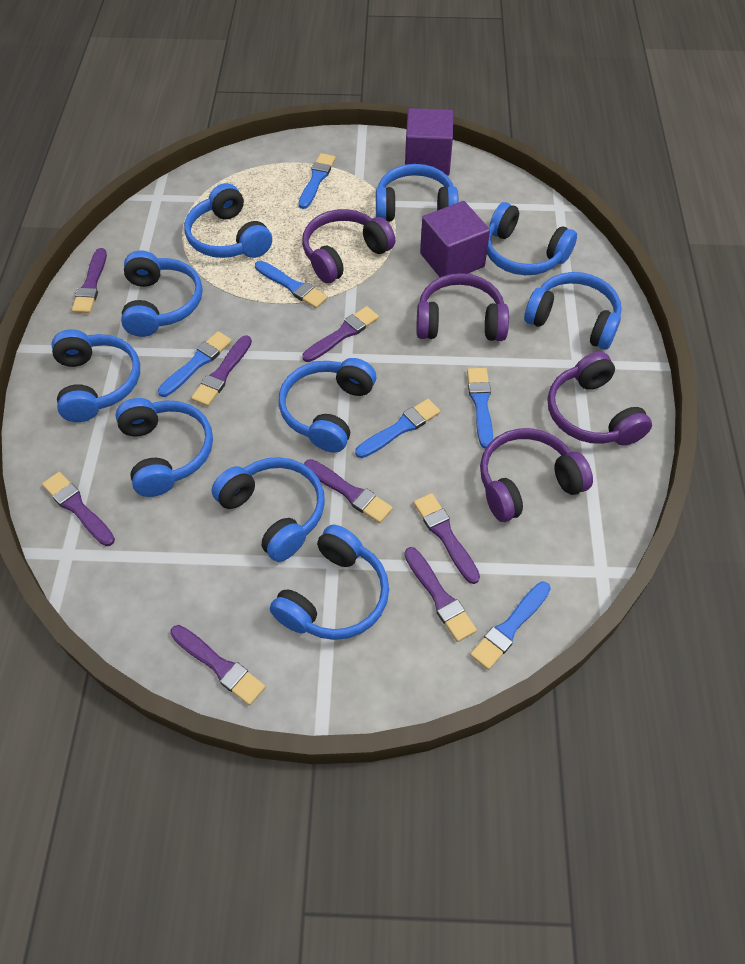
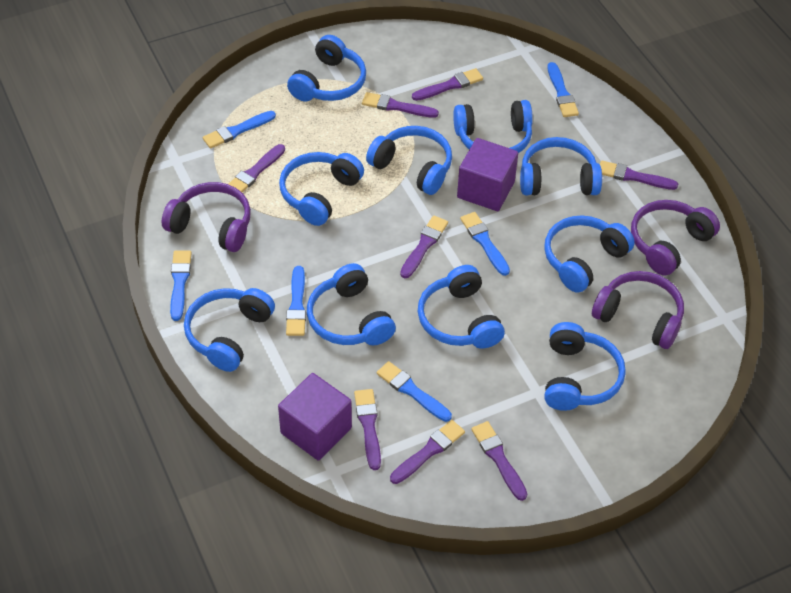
purple headphones: [302,209,395,283] [416,273,509,341] [480,428,593,522] [548,352,652,446] = 4 -> [162,182,251,252] [592,271,684,349] [631,200,720,276] = 3

